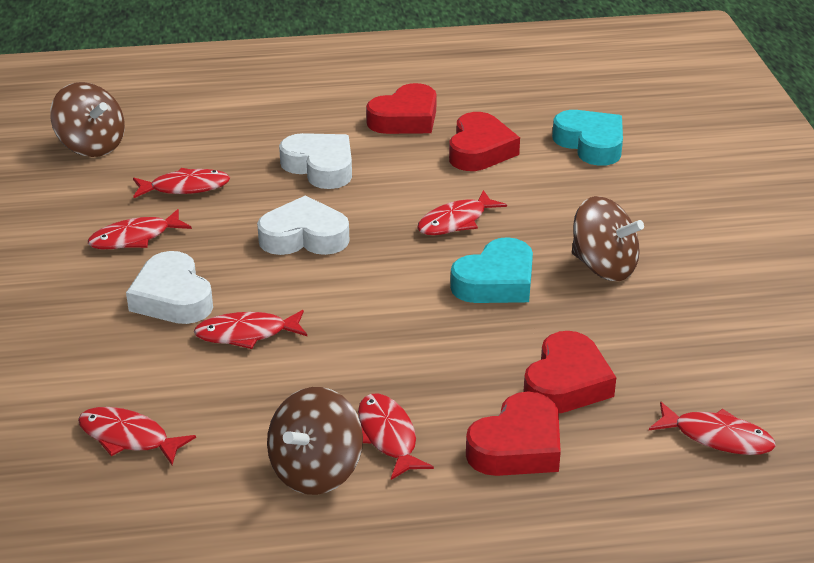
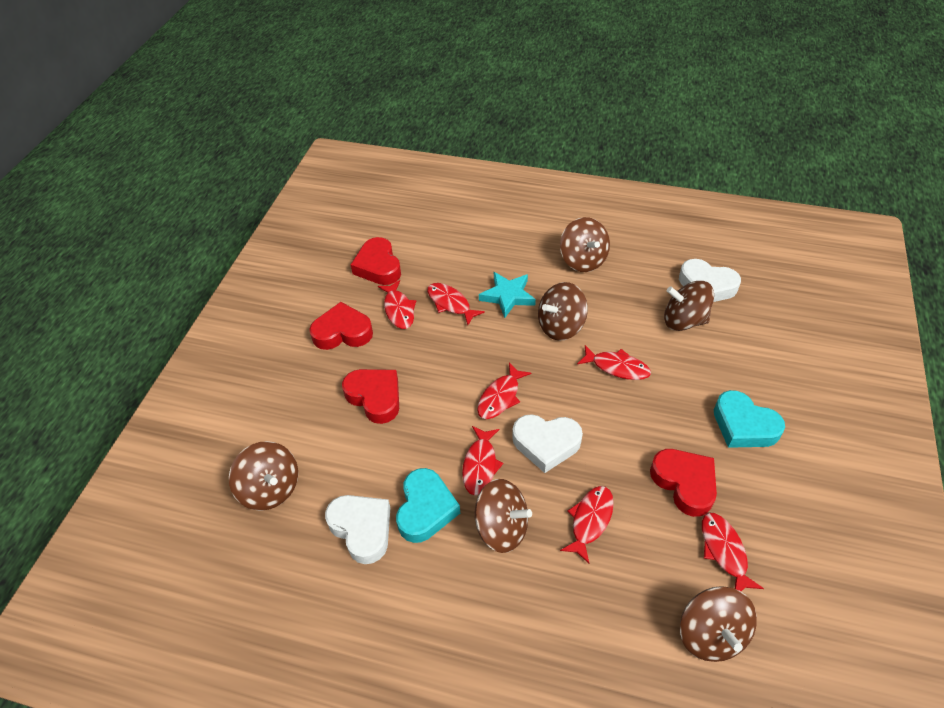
brown spinning top: [50,82,125,157] [267,387,363,495] [572,196,644,281] = 3 -> [229,441,298,511] [474,479,532,553] [538,282,588,341] [560,217,610,272] [664,281,714,331] [680,586,757,662] = 6
turquoise star: none = 0 -> [479,272,536,318] = 1

